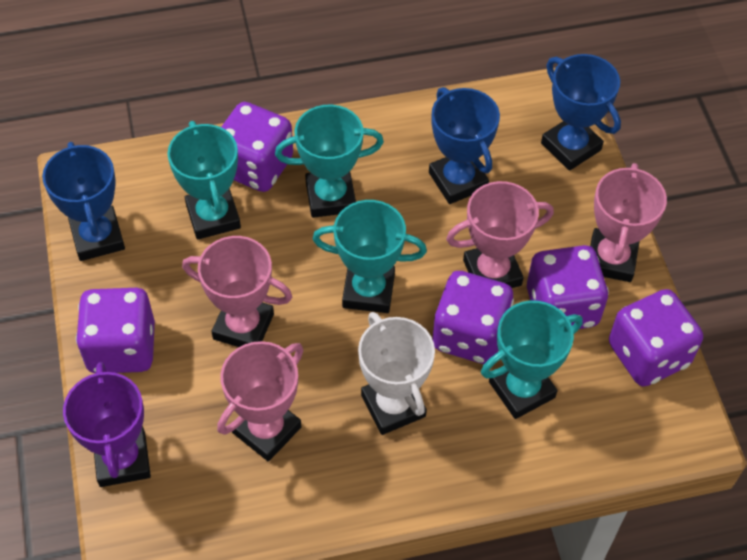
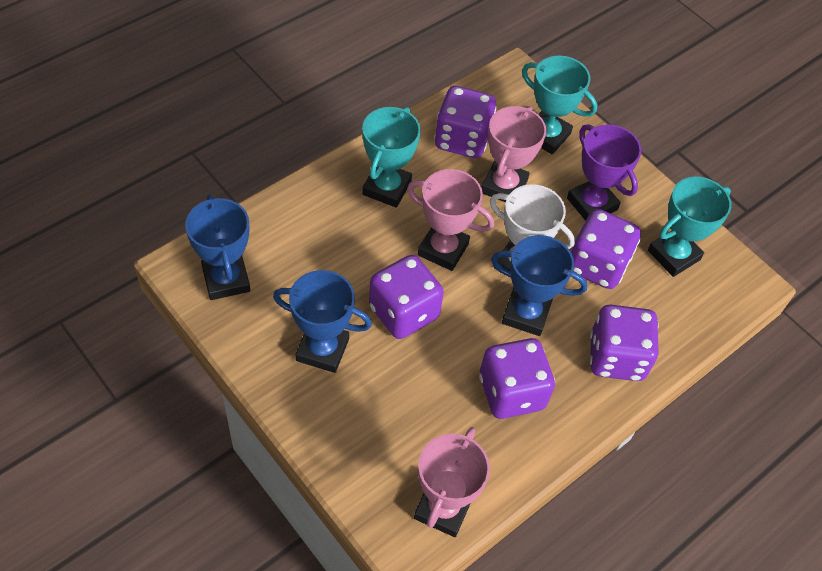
pink trophy: [182,236,292,347] [217,341,304,462] [446,181,554,288] [590,163,667,282] = 4 -> [407,169,494,271] [414,427,490,537] [482,106,546,203] = 3
turquoise trophy: [167,121,241,240] [275,105,384,218] [313,200,427,313] [481,300,583,419] = 4 -> [362,107,421,208] [522,56,597,154] [648,177,731,277] = 3

